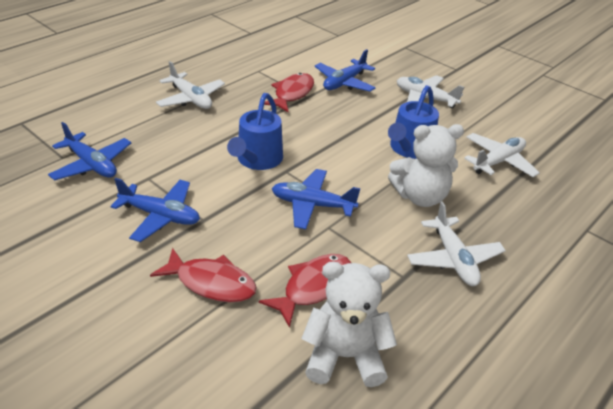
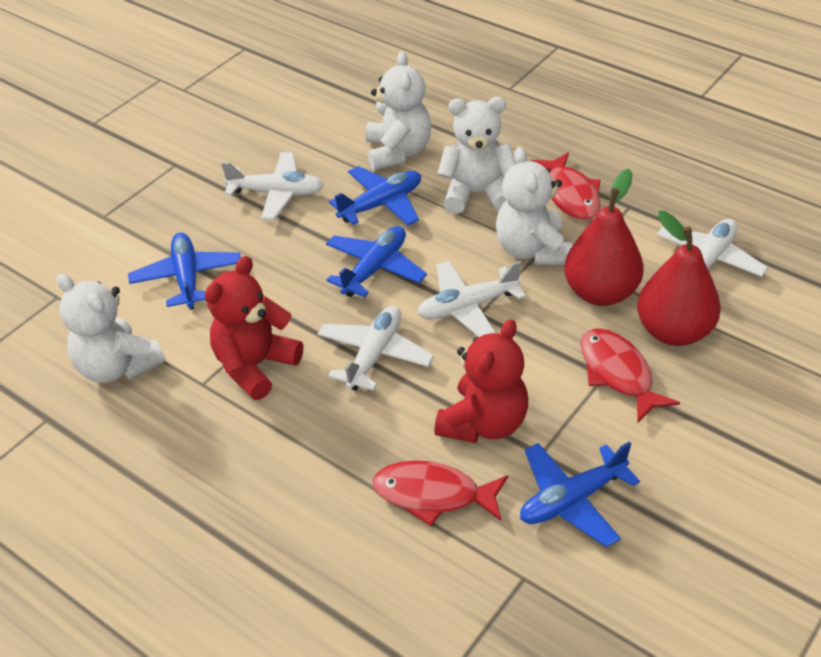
blue watering can: [227,93,283,170] [388,85,439,159] = 2 -> none = 0
red pear: none = 0 -> [564,169,644,306] [637,211,721,346] = 2
red teddy bear: none = 0 -> [205,256,303,400] [434,319,528,443] = 2
white teddy bear: [302,261,397,387] [388,124,464,207] = 2 -> [57,274,165,383] [366,51,431,170] [437,97,516,214] [496,147,572,265] = 4

